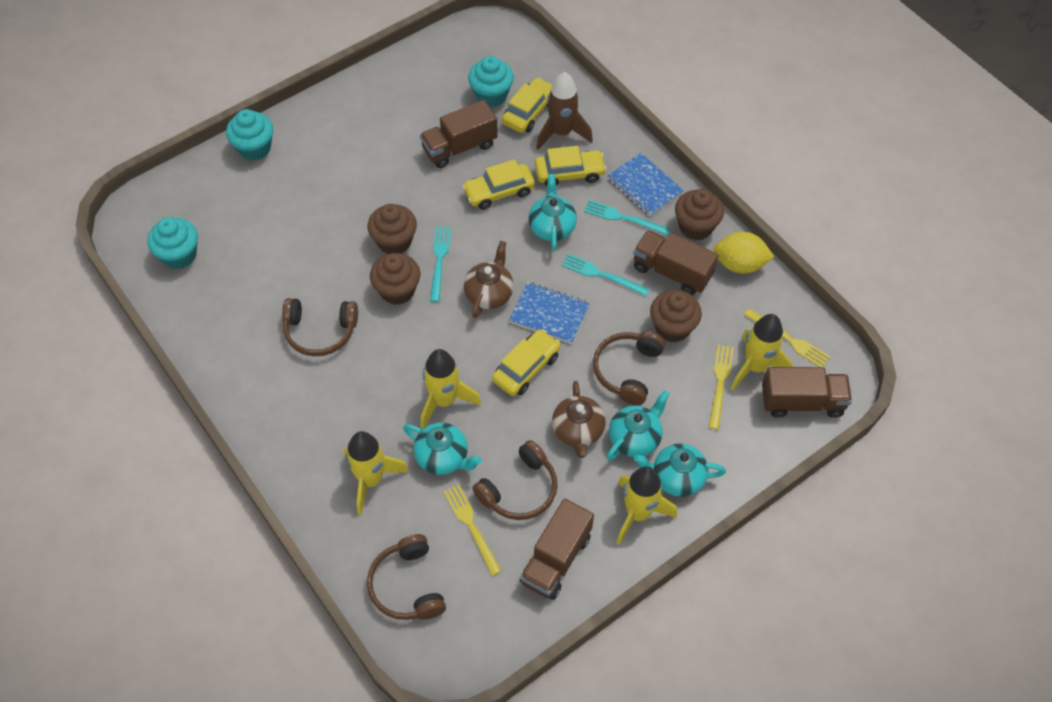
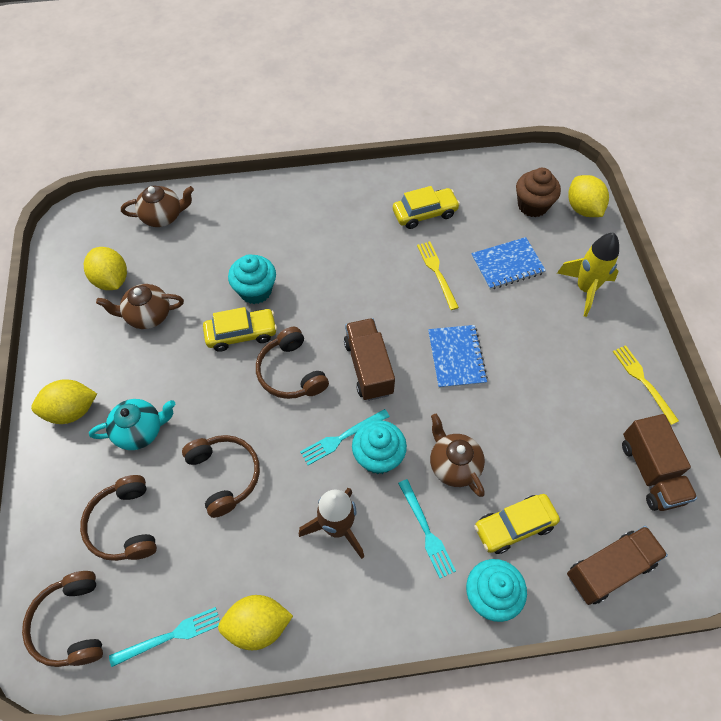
brown cupcake: [368,204,417,254] [370,253,420,305] [650,290,702,342] [675,189,724,240] = 4 -> [516,168,561,217] = 1
brown teapot: [464,241,514,318] [552,381,605,458] = 2 -> [96,284,184,329] [121,186,194,227] [430,414,485,497] = 3
brown truck: [420,100,498,168] [520,498,594,600] [633,230,718,295] [762,367,852,418] = 4 -> [344,318,395,401] [567,526,668,605] [622,414,697,511] = 3
turquoise teapot: [403,422,482,475] [528,174,577,251] [606,390,670,461] [634,444,726,497] = 4 -> [89,399,175,450] = 1
yellow car: [462,160,535,210] [492,329,561,396] [502,77,553,133] [535,146,607,186] = 4 -> [203,307,277,352] [393,186,460,229] [474,494,560,554] = 3
yellow fork: [444,485,502,576] [709,345,734,430] [744,309,830,367] = 3 -> [417,241,459,310] [613,345,679,425] = 2
yellow lemon: [713,232,774,274] = 1 -> [31,379,97,424] [84,247,127,290] [218,595,293,650] [568,175,609,217] = 4
yellow rocket: [344,431,409,515] [421,349,481,429] [617,466,677,545] [731,314,793,390] = 4 -> [557,233,619,317] = 1

